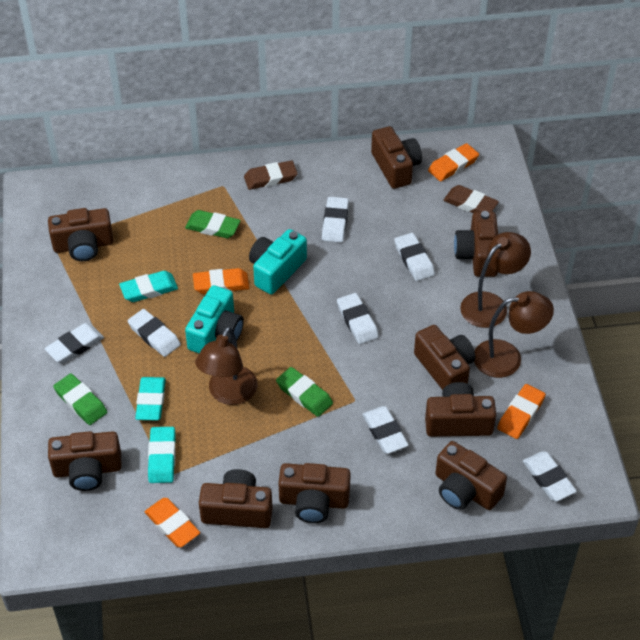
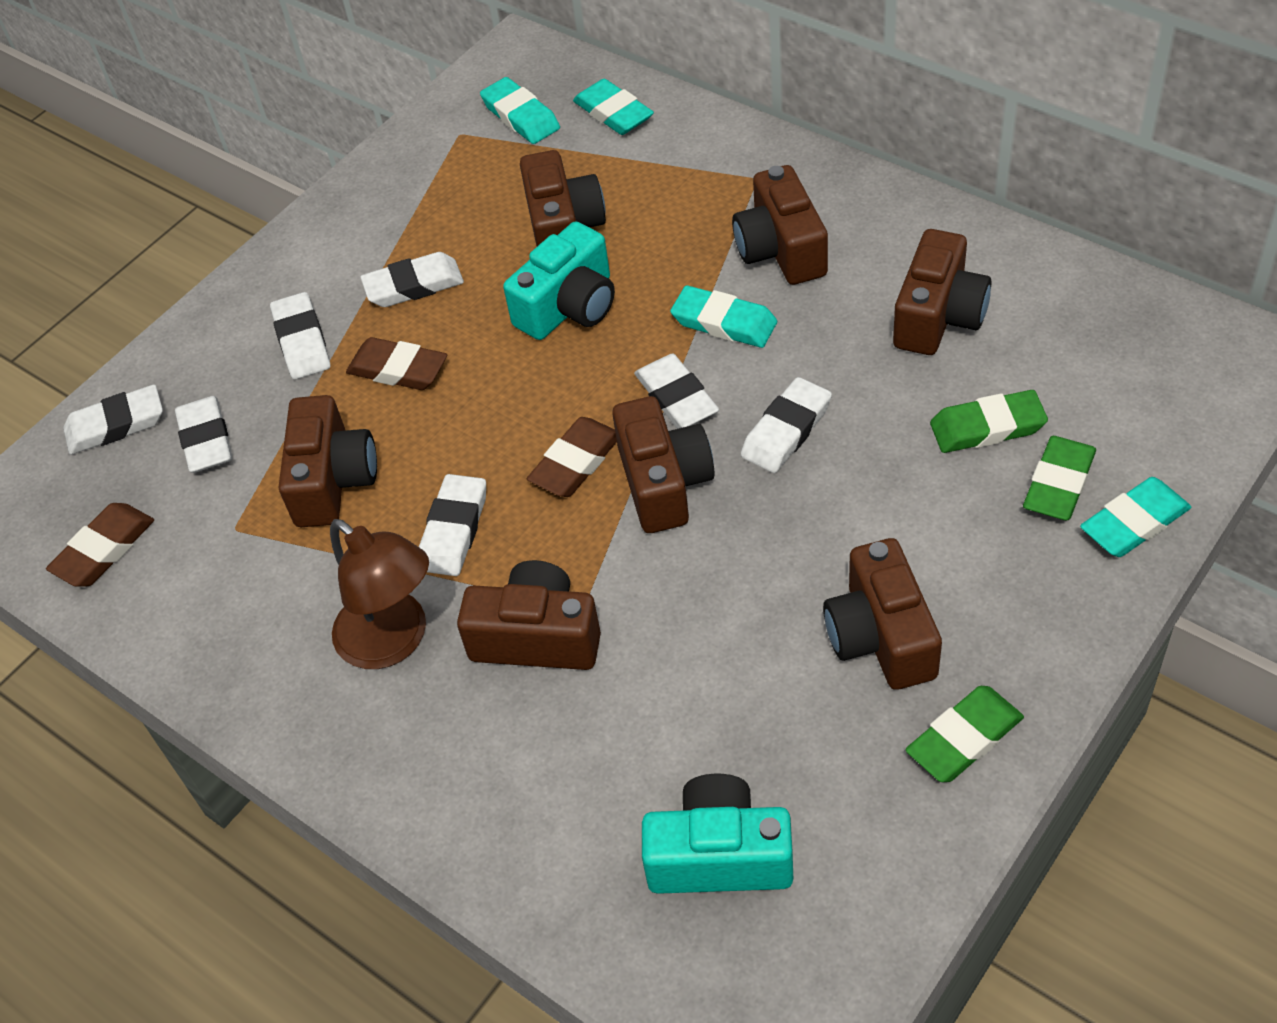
brown camera: [48,208,113,261] [48,431,122,491] [199,469,273,528] [278,463,351,523] [371,126,422,189] [414,325,475,390] [425,382,496,437] [436,441,507,510] [454,211,498,277] = 9 -> [279,395,377,527] [457,560,601,670] [520,150,606,246] [612,396,715,533] [732,165,828,285] [823,538,942,690] [893,229,991,355] = 7
brown eraser: [244,160,298,190] [443,185,499,213] = 2 -> [46,503,154,587] [346,337,447,390] [527,417,617,497] = 3
brown lamp: [195,327,257,405] [460,232,531,328] [474,291,554,378] = 3 -> [330,519,429,669] = 1
orange eraser: [144,498,200,547] [193,268,249,294] [428,143,479,181] [497,384,546,439] = 4 -> none = 0
turquoise eraser: [119,271,178,302] [135,377,166,420] [148,427,176,483] = 3 -> [480,77,560,144] [573,79,654,135] [670,285,777,348] [1080,477,1191,557] = 4

